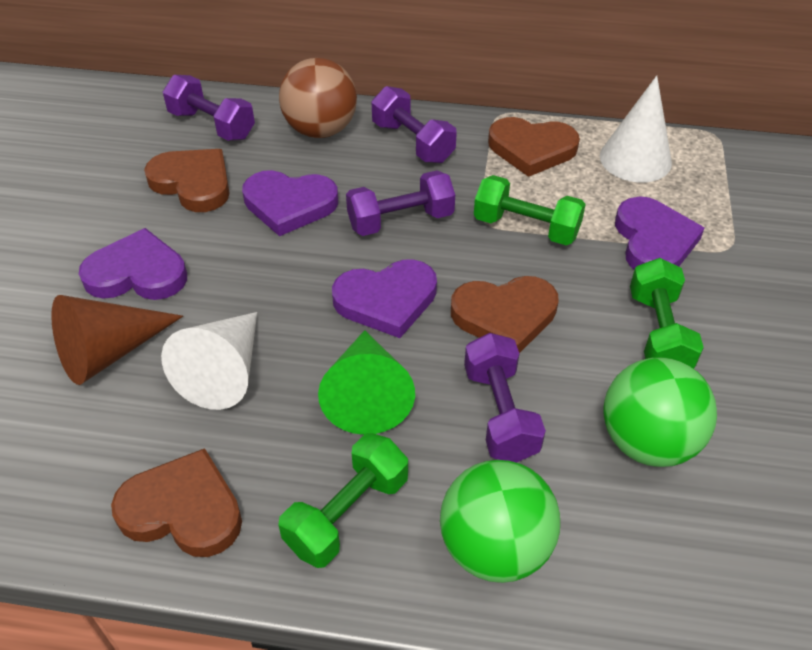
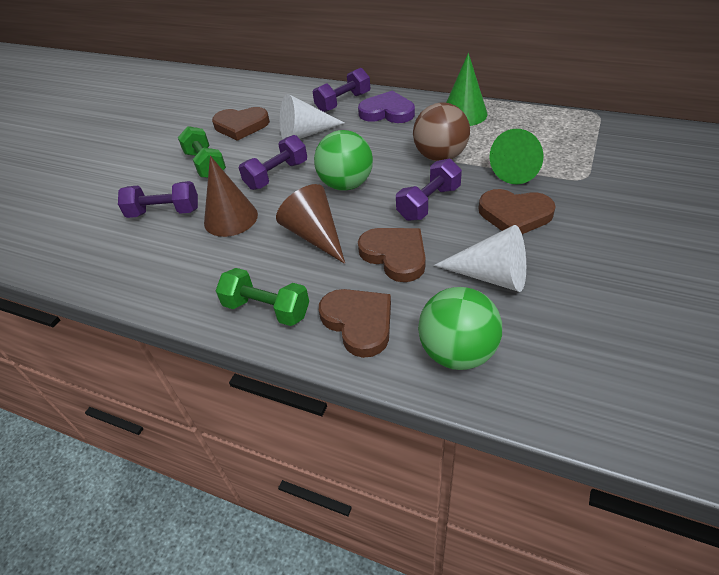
brown cone: [51,295,183,385] = 1 -> [204,156,258,237] [276,184,345,264] = 2
green cone: [318,330,415,435] = 1 -> [446,53,487,126] [490,129,544,184] = 2
green dumbbell: [278,433,408,568] [474,175,586,245] [630,258,704,369] = 3 -> [178,126,226,178] [216,268,309,326] = 2
purple heart: [79,228,187,300] [242,170,338,236] [332,259,437,338] [615,196,704,270] = 4 -> [358,91,415,123] = 1

